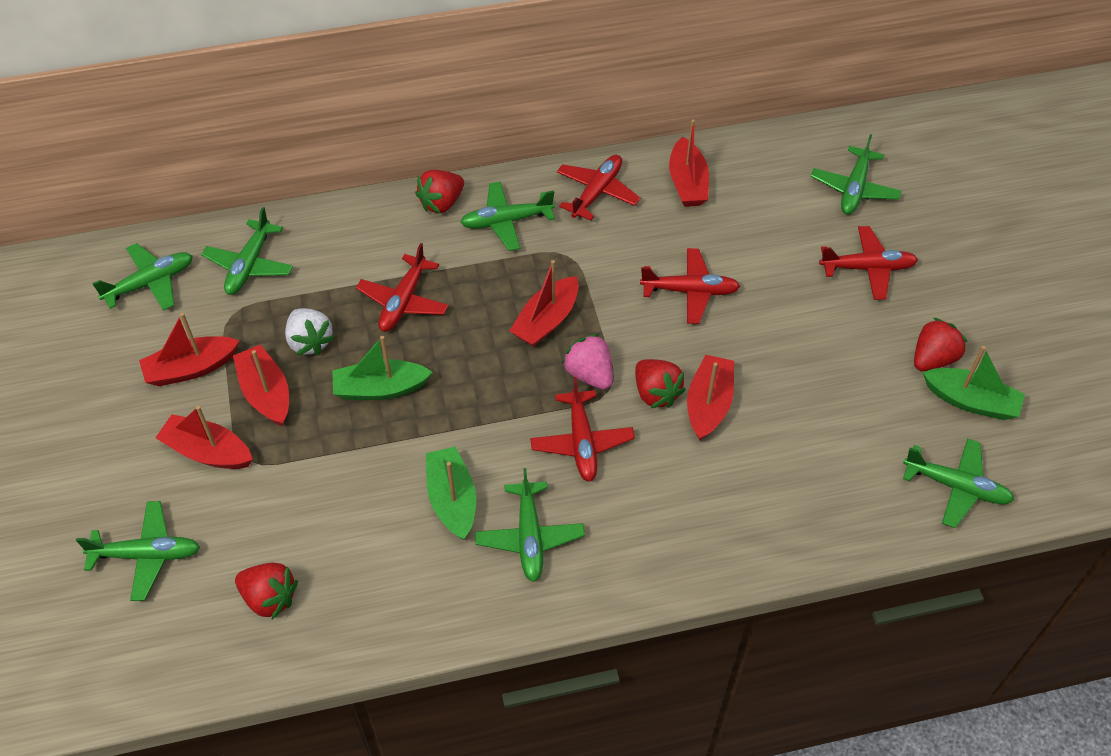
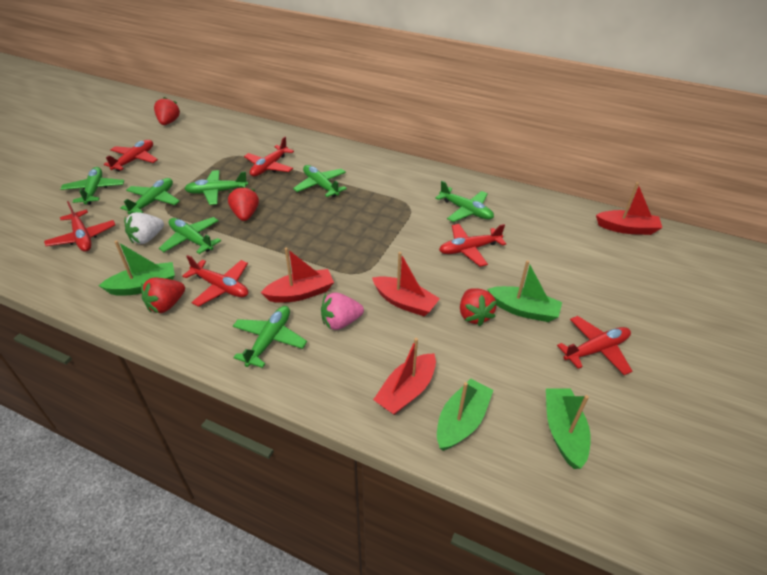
green boat: [332,336,432,400] [426,446,476,540] [923,346,1025,420] = 3 -> [99,240,175,296] [437,379,493,451] [487,260,562,322] [546,388,591,469] = 4
red boat: [139,313,239,386] [155,406,253,469] [233,345,289,426] [509,260,579,347] [669,120,709,207] [687,354,734,441] = 6 -> [260,248,334,303] [372,252,440,316] [373,338,436,415] [596,182,662,235] = 4
red plane: [356,243,449,332] [530,377,635,482] [557,155,640,221] [640,248,741,324] [819,226,918,300] = 5 -> [44,201,115,252] [104,140,158,171] [182,255,248,307] [244,137,294,177] [439,224,506,267] [557,316,632,375] = 6

